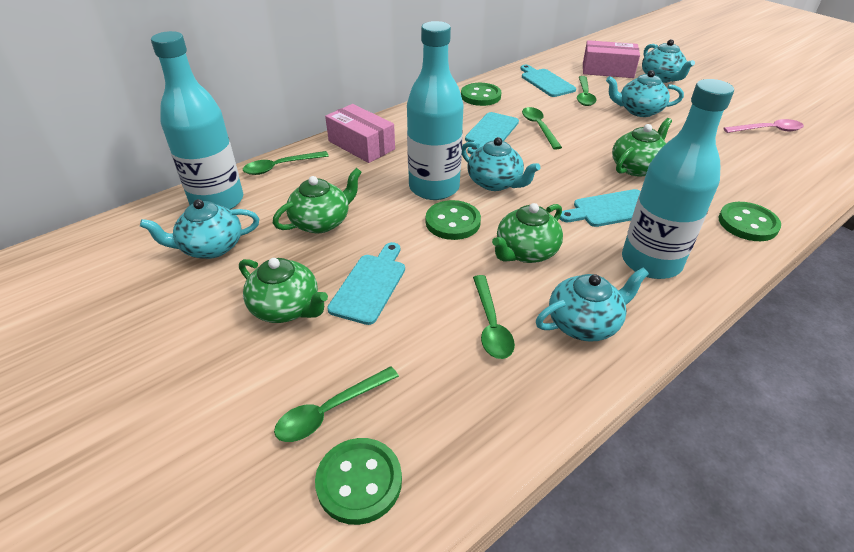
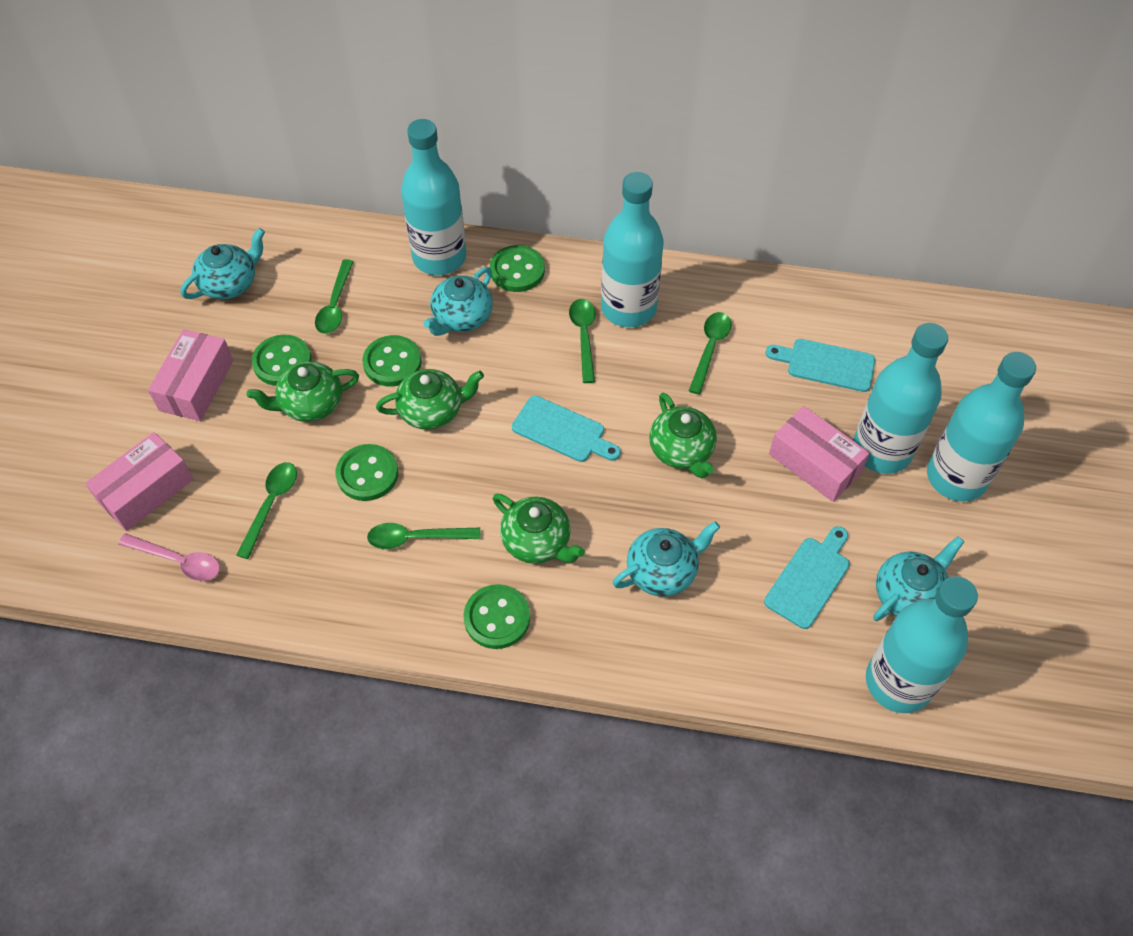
green button: [315,438,402,525] [426,200,481,240] [461,83,502,106] [718,202,781,241] = 4 -> [252,335,312,386] [336,444,398,501] [362,335,421,387] [464,584,530,649] [490,245,545,292] = 5
pink box: [325,104,395,163] [583,40,640,78] = 2 -> [85,432,193,531] [148,329,233,421] [769,406,870,502] = 3
turquoise bottle: [151,31,243,210] [407,21,463,200] [622,79,734,279] = 3 -> [401,119,466,275] [601,172,664,328] [853,323,948,474] [866,576,978,713] [927,352,1036,502] = 5
turquoise cutting board: [327,242,405,325] [465,112,519,155] [521,65,576,97] [559,189,641,227] = 4 -> [512,396,621,462] [764,526,850,629] [766,339,875,392] = 3
turquoise teapot: [140,199,259,259] [462,137,541,191] [536,268,649,342] [606,70,684,117] [642,39,695,83] = 5 -> [181,228,265,300] [423,267,493,336] [613,521,720,597] [873,536,964,621] = 4

